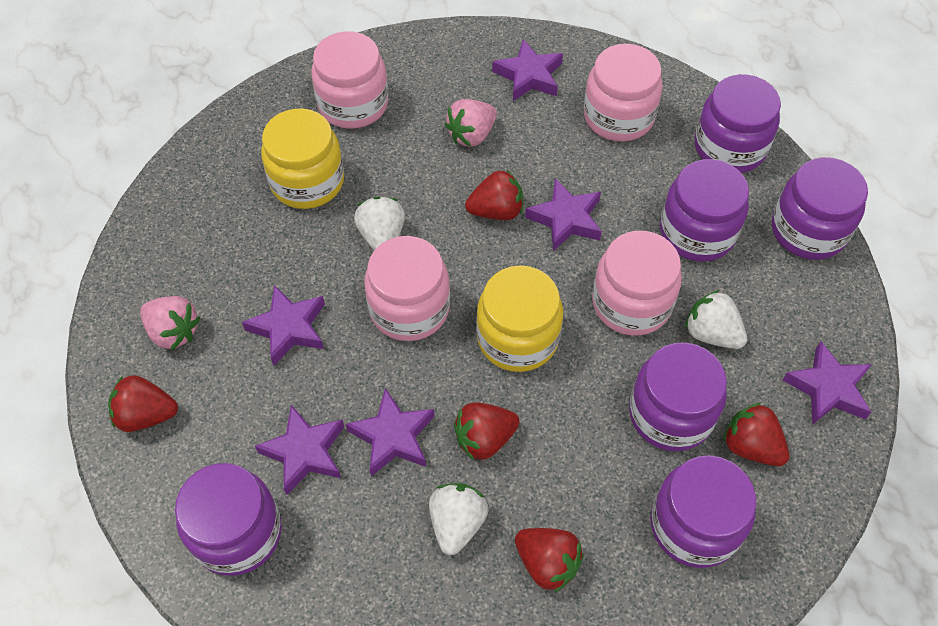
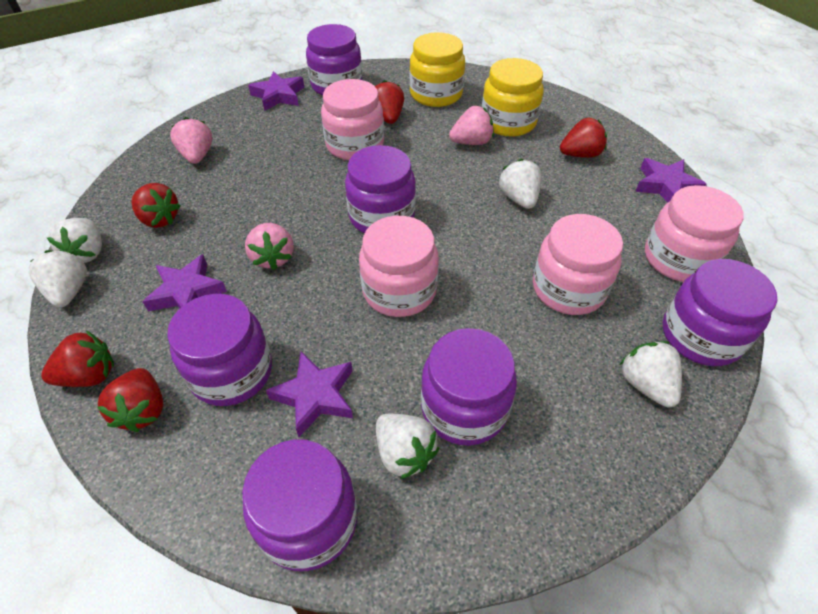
pink strawberry: [140,296,200,350] [445,99,497,147] = 2 -> [170,117,212,164] [245,223,294,270] [449,106,494,145] = 3
purple star: [242,285,325,366] [255,405,344,495] [346,388,435,476] [492,39,563,101] [525,178,602,251] [783,341,872,425] = 6 -> [142,254,227,311] [248,71,304,111] [266,352,353,437] [635,158,706,202] = 4
white strawberry: [354,197,405,250] [429,483,489,555] [685,290,747,349] = 3 -> [29,250,87,307] [47,218,102,263] [376,414,439,479] [499,159,541,209] [620,341,682,407] = 5

